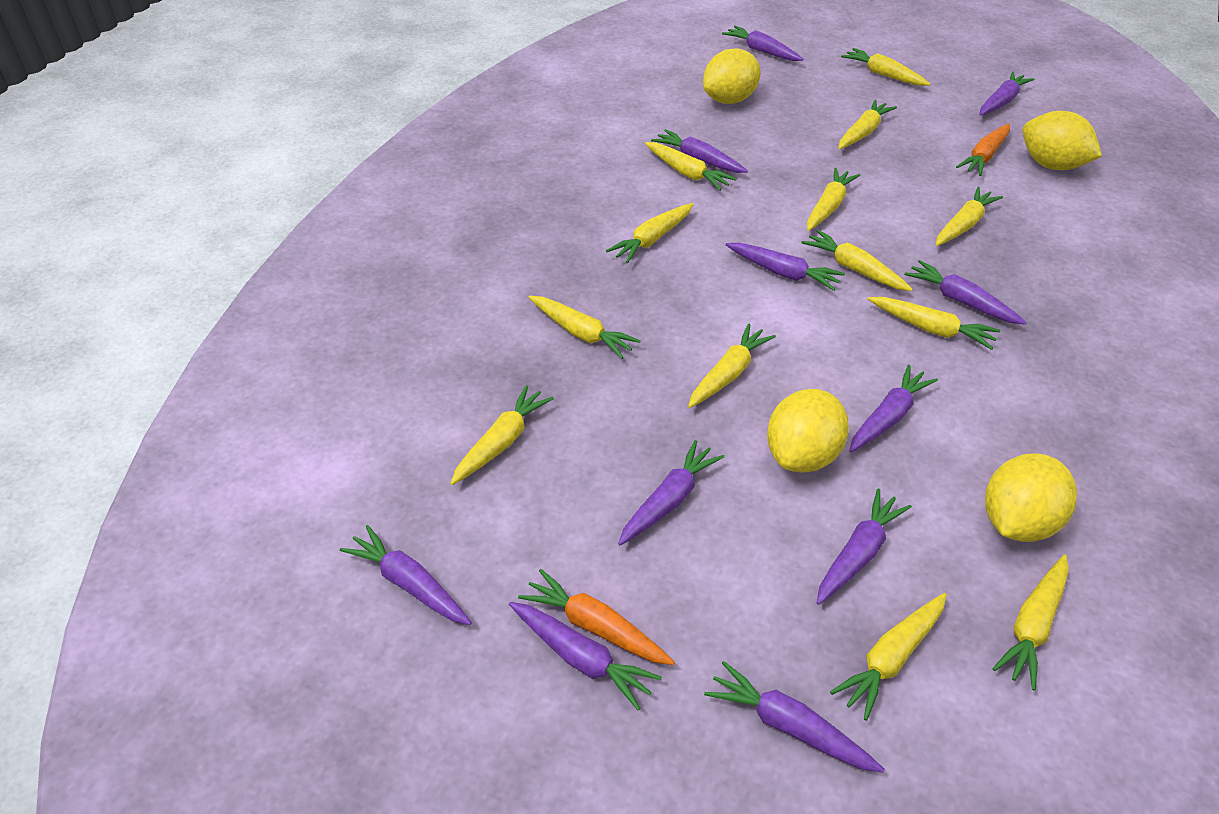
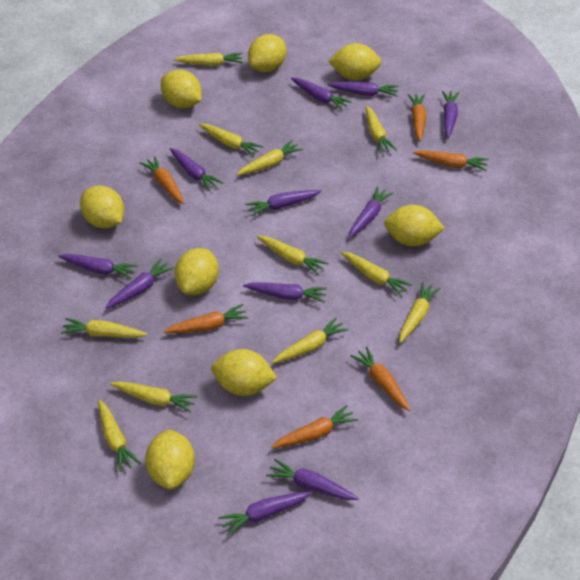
orange carrot: [518,569,675,665] [956,124,1010,176] = 2 -> [140,156,184,204] [163,304,249,333] [271,405,358,448] [350,347,410,411] [408,94,426,141] [413,150,489,171] = 6
yellow carrot: [450,385,554,485] [529,296,641,359] [606,203,694,263] [645,142,737,191] [688,324,776,408] [801,230,913,291] [807,168,860,231] [830,593,947,721] [838,100,897,149] [841,48,930,86] [868,297,1000,350] [936,187,1003,246] [992,554,1069,690] = 13 -> [61,318,147,338] [98,400,141,472] [110,381,198,413] [174,53,243,66] [199,124,263,157] [236,140,303,175] [257,235,329,275] [272,317,349,363] [341,252,412,296] [365,106,397,154] [399,282,441,343] = 11
yellow lemon: [703,48,761,104] [767,389,849,473] [985,453,1077,542] [1022,111,1102,170] = 4 -> [80,185,124,229] [145,429,195,490] [161,70,202,108] [174,248,219,295] [211,349,277,396] [248,34,286,72] [329,43,381,80] [384,205,445,246] = 8

